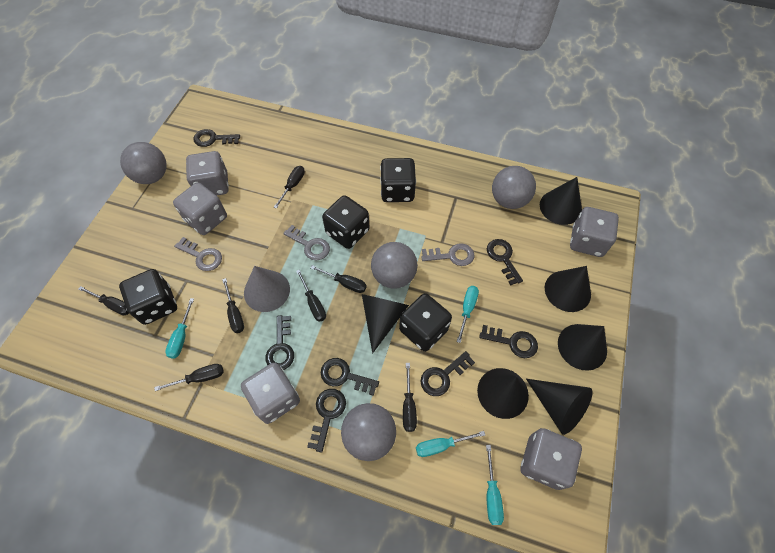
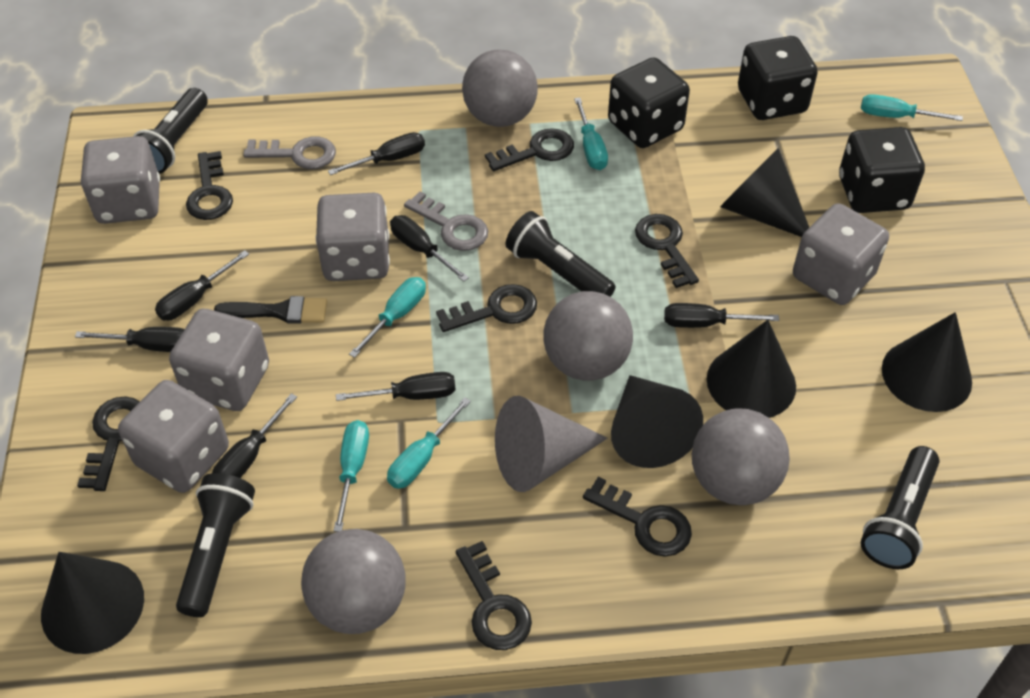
black brush: none = 0 -> [214,296,327,324] = 1
black cone: [362,294,409,353] [477,368,529,419] [526,379,593,435] [540,177,582,225] [545,266,591,312] [558,324,607,371] = 6 -> [41,552,144,654] [611,375,703,468] [707,320,796,418] [720,148,809,237] [882,312,972,412] = 5
black dice: [119,269,177,325] [322,195,370,249] [380,158,416,202] [399,293,452,352] = 4 -> [608,57,690,148] [738,36,818,120] [839,127,925,213] = 3
black flashlight: none = 0 -> [134,88,208,174] [176,473,255,617] [506,211,615,297] [861,446,939,569] = 4
grey key: [174,237,222,271] [283,225,330,260] [421,243,474,266] = 3 -> [243,137,336,169] [404,191,488,251] = 2
turquoise screwdriver: [165,298,194,359] [416,431,485,457] [457,286,479,343] [486,445,504,525] = 4 -> [334,420,369,532] [349,277,426,358] [387,398,471,489] [574,98,608,170] [861,94,963,121] = 5

